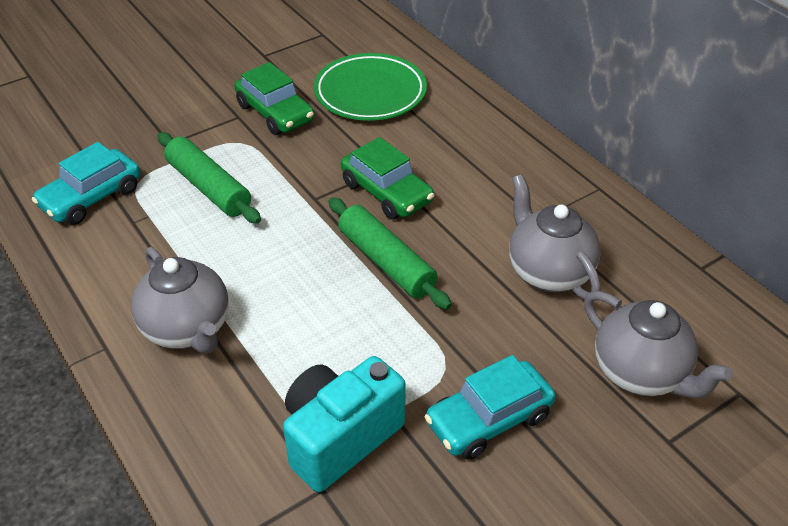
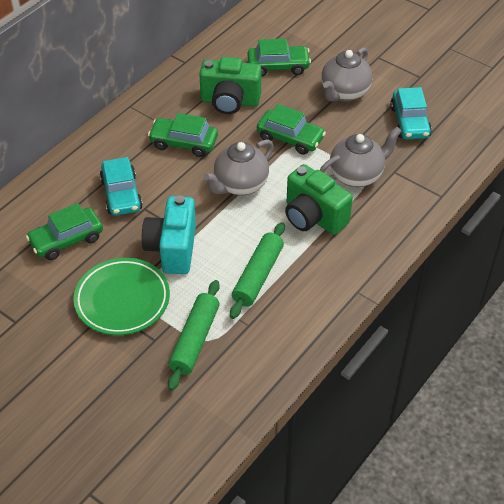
green camera: none = 0 -> [199,57,261,114] [285,164,353,235] = 2
green car: [235,62,314,135] [341,137,434,220] = 2 -> [26,203,103,260] [148,113,218,157] [248,39,311,77] [257,104,326,155] = 4

